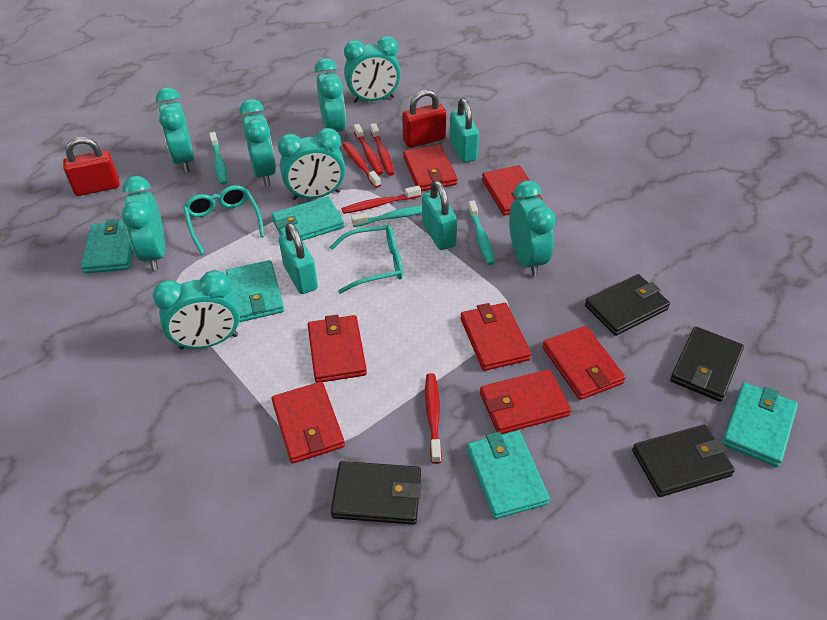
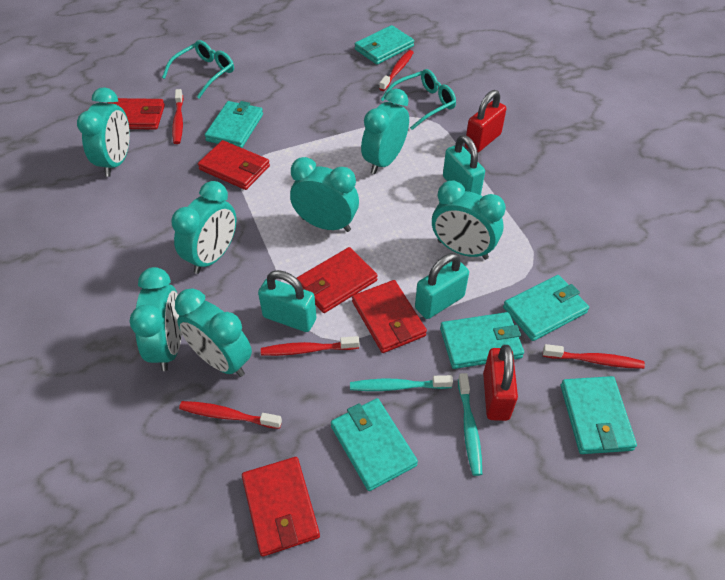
black wallet: [331,461,422,525] [585,274,670,336] [632,425,735,497] [670,326,744,402] = 4 -> none = 0
red wallet: [272,382,345,463] [308,315,367,383] [403,144,457,191] [460,303,531,371] [480,369,571,434] [482,165,543,216] [542,326,626,400] = 7 -> [108,98,165,130] [198,140,270,190] [242,457,320,556] [297,247,378,313] [352,280,427,353] = 5
turquoise clock: [122,176,165,271] [153,270,240,349] [156,87,194,173] [240,99,276,186] [278,128,345,200] [315,58,346,134] [344,36,401,103] [509,180,555,276] = 8 -> [77,87,130,177] [130,267,182,371] [171,181,236,274] [175,288,252,377] [290,157,359,232] [361,88,409,174] [432,181,506,260] = 7
turquoise toothbrush: [209,132,227,185] [351,205,422,227] [468,201,495,265] = 3 -> [350,375,453,391] [458,373,482,476] = 2
turquoise wallet: [81,219,133,273] [226,260,284,322] [271,196,344,241] [467,430,550,519] [722,383,798,467] = 5 -> [205,101,263,148] [331,398,418,491] [355,25,414,65] [440,312,524,369] [503,275,589,341] [561,376,637,454] = 6

